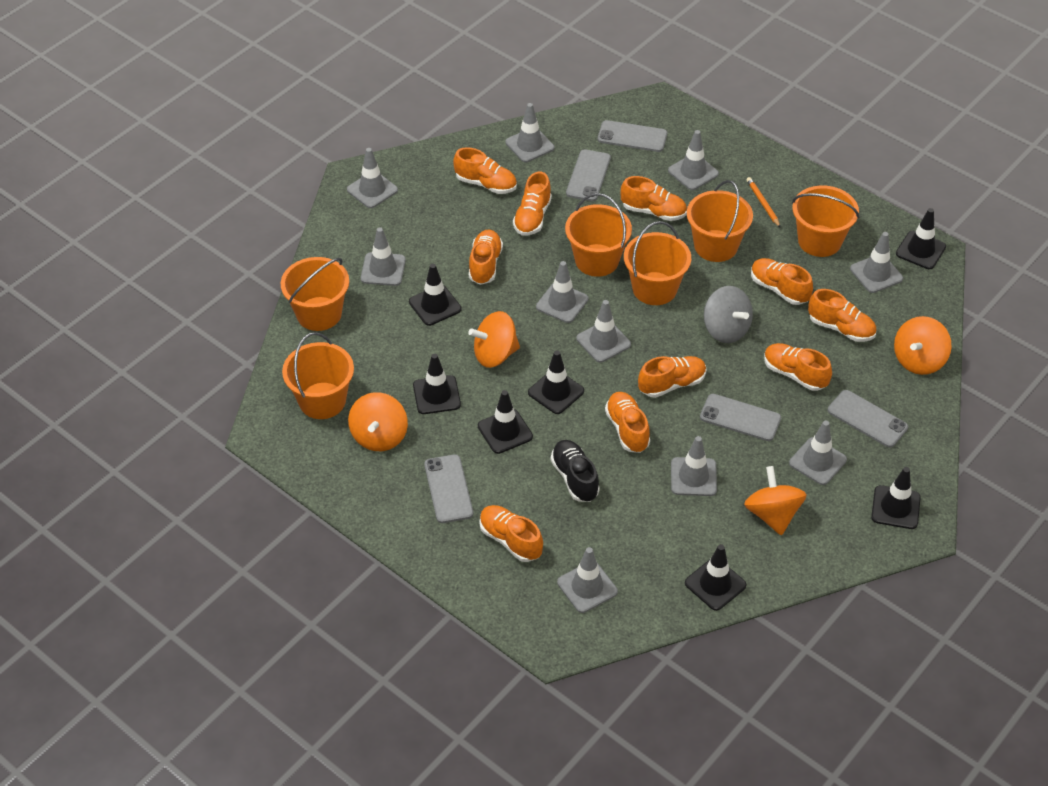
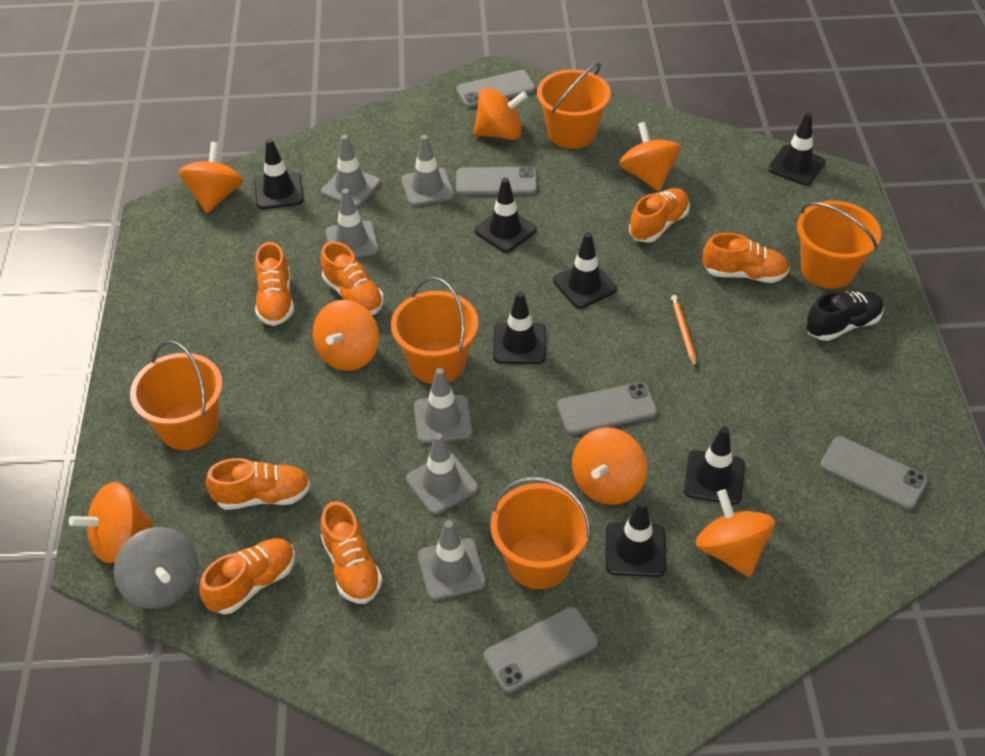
grey traffic cone: [347,148,398,208] [361,227,406,286] [505,103,554,162] [536,261,589,323] [557,547,618,613] [576,300,631,363] [668,130,719,190] [671,436,717,496] [789,420,847,485] [850,232,903,293] = 10 -> [321,135,380,207] [326,188,379,258] [401,135,455,206] [406,433,478,515] [414,368,473,444] [418,520,487,600] = 6
orange bucket: [281,257,349,331] [282,332,354,419] [565,193,632,277] [624,221,691,305] [687,180,753,262] [792,185,859,257] = 6 -> [130,340,223,450] [391,277,479,384] [490,477,591,589] [537,62,611,149] [797,201,881,289] = 5
orange shoe: [453,147,517,194] [469,230,503,285] [479,505,543,562] [513,171,552,236] [605,392,650,453] [621,176,687,221] [638,356,706,398] [751,258,813,305] [764,343,832,391] [808,289,877,342] = 10 -> [200,538,295,614] [206,458,310,510] [255,242,294,326] [321,241,384,315] [321,501,383,604] [629,188,690,243] [702,233,789,283] = 7
orange spinning top: [348,392,408,451] [468,311,520,368] [744,466,807,536] [894,316,952,375] = 4 -> [69,482,153,563] [178,142,243,213] [313,300,379,371] [473,88,528,140] [572,427,647,505] [619,122,681,191] [696,489,775,577] = 7

